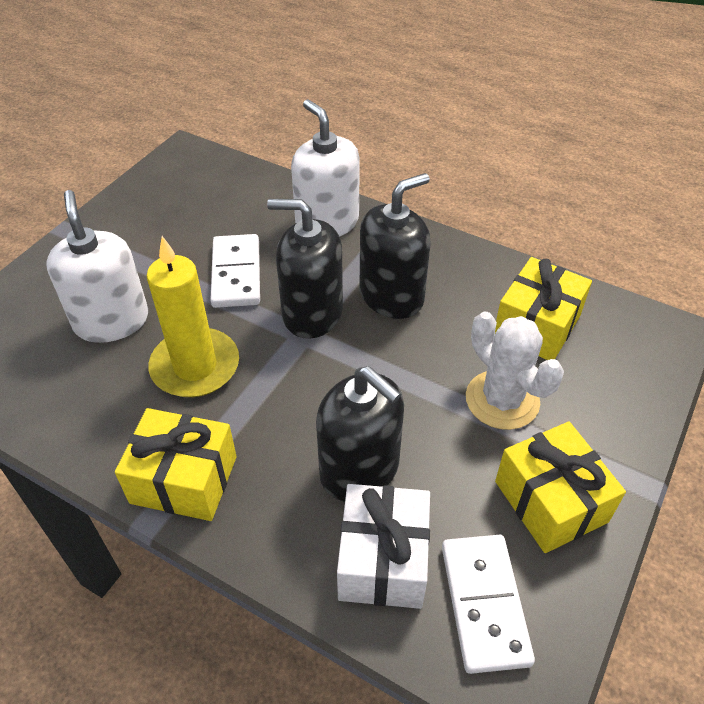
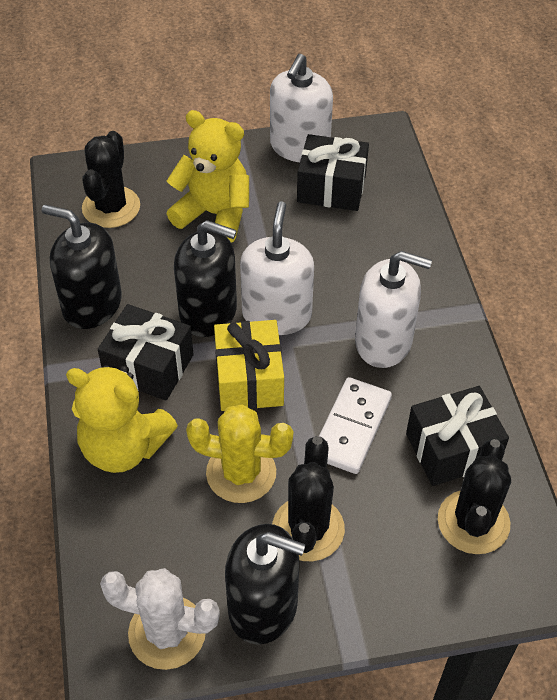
black cactus: none = 0 -> [82,131,140,228] [272,436,345,561] [438,439,511,554] = 3
black gift: none = 0 -> [98,304,194,401] [297,134,369,211] [406,386,509,486] = 3
white domino: [210,234,260,308] [442,535,535,674] = 2 -> [319,377,392,474] = 1
white gift: [337,484,430,609] = 1 -> none = 0
white soap dispenser: [46,190,148,343] [291,99,360,237] = 2 -> [240,201,314,335] [270,54,333,162] [355,251,432,368] = 3
yellow cactus: none = 0 -> [186,405,293,503] = 1
yellow candle: [147,236,239,397] = 1 -> none = 0
yellow gift: [115,408,237,521] [495,257,592,360] [495,422,626,553] = 3 -> [214,320,284,411] = 1
yellow teddy bear: none = 0 -> [66,365,178,473] [167,110,249,243] = 2

